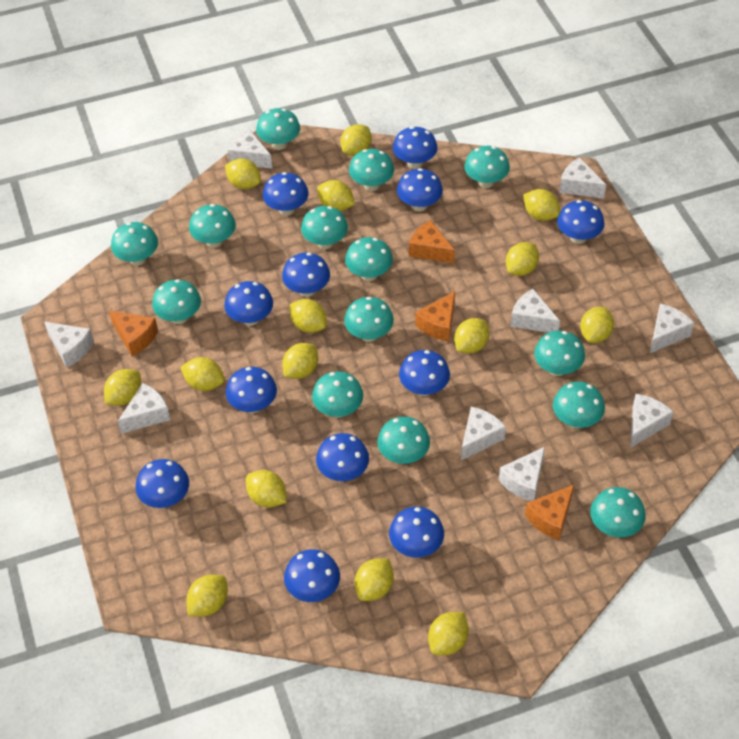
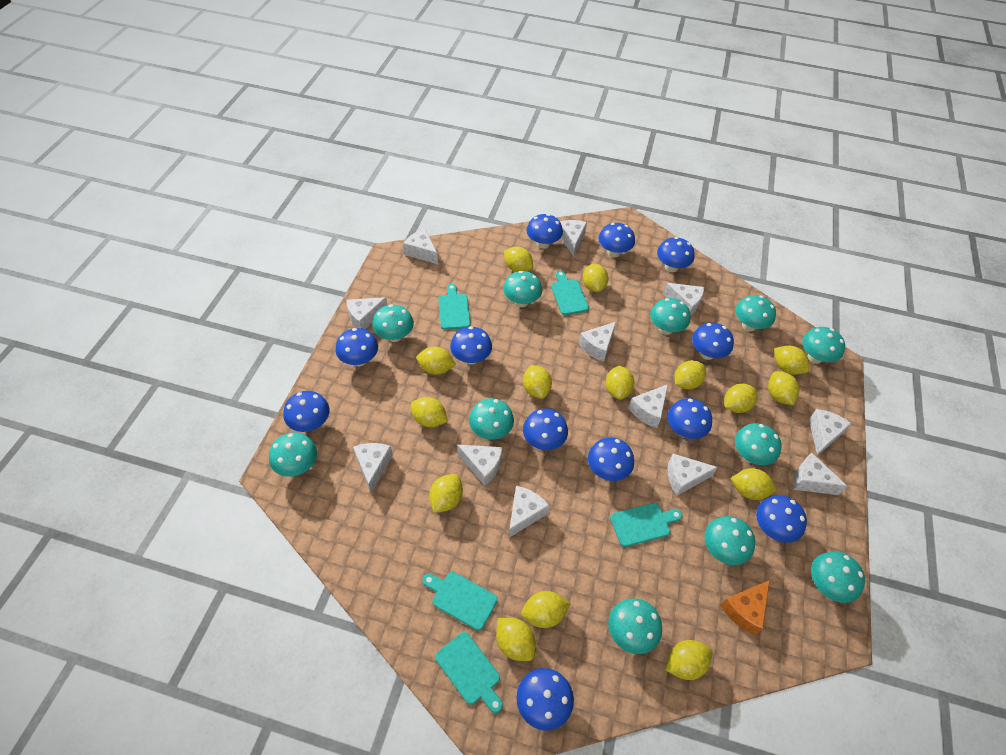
orange cheese: [109,311,158,356] [409,220,455,263] [415,291,455,341] [525,485,574,540] = 4 -> [720,580,770,635] = 1
turquoise cutting board: none = 0 -> [422,572,498,631] [435,632,503,713] [438,284,471,330] [551,271,589,315] [610,503,682,547] = 5
turquoise mushroom: [111,222,158,266] [152,279,201,324] [189,204,236,248] [256,108,300,150] [301,206,348,249] [312,371,363,418] [344,297,394,342] [345,237,393,281] [349,149,394,191] [377,416,430,464] [464,146,510,188] [534,331,585,376] [553,382,605,428] [590,487,646,538] = 14 -> [269,433,317,477] [372,304,414,342] [469,398,514,439] [503,271,542,307] [608,598,662,654] [650,298,690,335] [704,516,755,565] [735,295,776,331] [735,423,781,465] [802,327,845,364] [811,552,865,603] = 11
white cheese: [44,322,94,367] [118,383,170,434] [228,129,272,169] [461,407,506,460] [499,447,545,501] [510,289,560,333] [559,158,606,199] [630,394,673,448] [650,304,694,353] = 9 -> [346,297,387,329] [353,443,393,493] [403,229,438,264] [457,445,503,486] [509,486,549,537] [560,220,587,256] [578,322,616,362] [628,384,668,428] [663,283,704,316] [667,454,718,496] [793,453,848,495] [809,409,852,456] = 12

